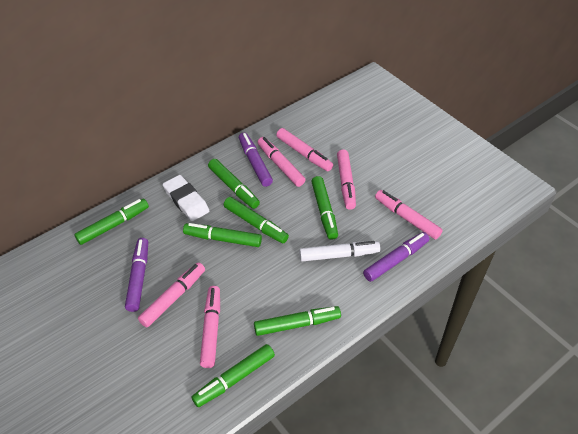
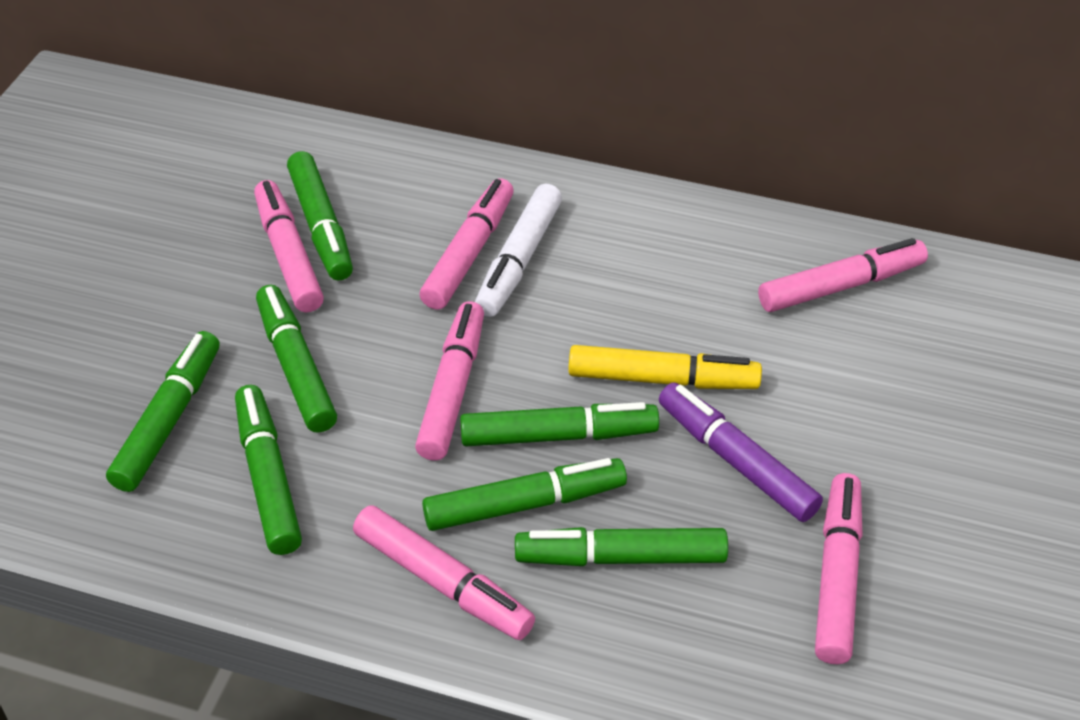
purple marker: [125,238,148,312] [239,133,273,187] [363,232,429,282] = 3 -> [659,382,823,522] = 1
white eraser: [163,175,209,221] = 1 -> none = 0
yellow marker: none = 0 -> [568,345,762,389] = 1

